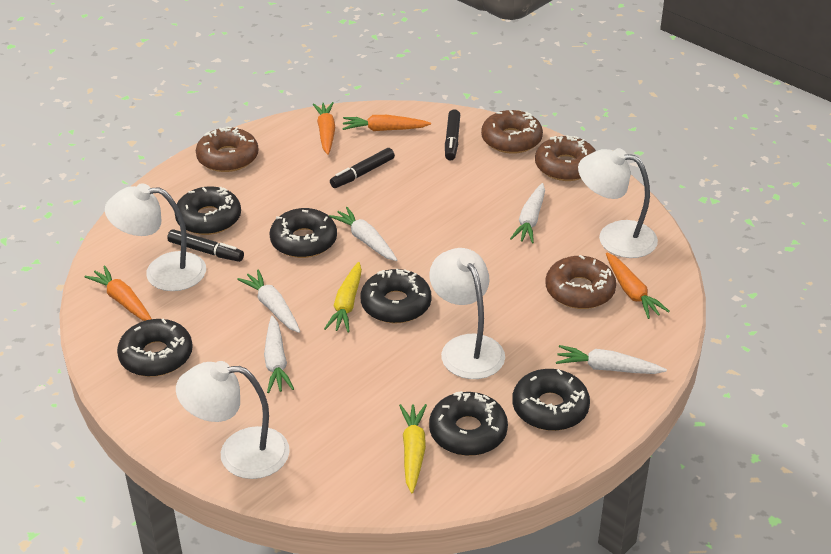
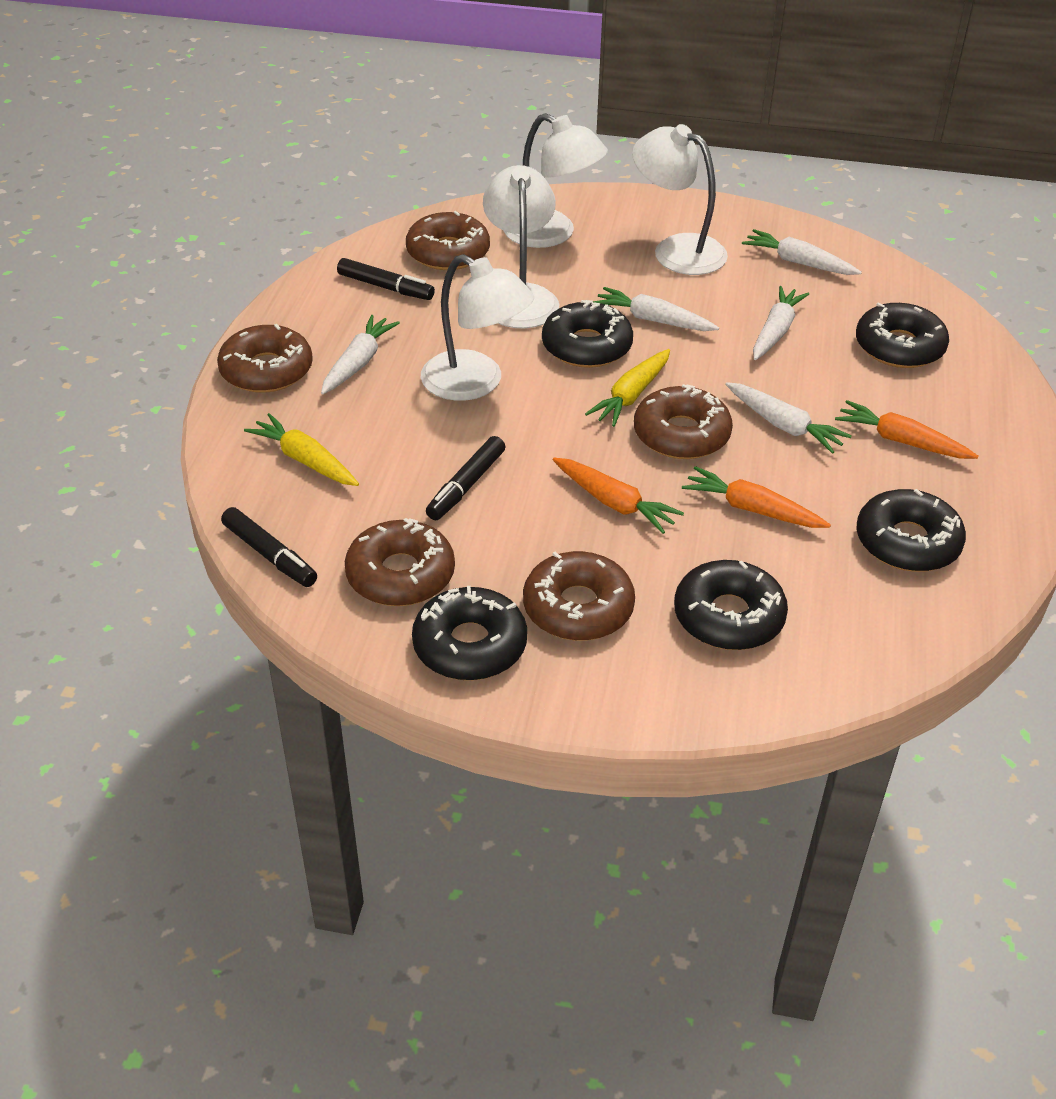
black donut: [117,319,193,377] [174,186,241,235] [270,208,337,258] [360,269,432,323] [429,391,508,456] [512,369,590,431] = 6 -> [412,586,527,680] [542,300,633,368] [674,560,788,650] [856,302,949,368] [856,489,966,572] = 5
brown donut: [196,127,259,172] [481,110,543,154] [535,135,596,181] [545,255,616,309] = 4 -> [217,324,313,393] [345,518,455,606] [406,211,490,270] [523,551,635,641] [634,384,733,459] = 5
orange carrot: [84,266,152,321] [313,102,335,155] [342,115,431,131] [606,253,670,319] = 4 -> [553,458,684,534] [682,466,831,528] [835,400,978,459] = 3

